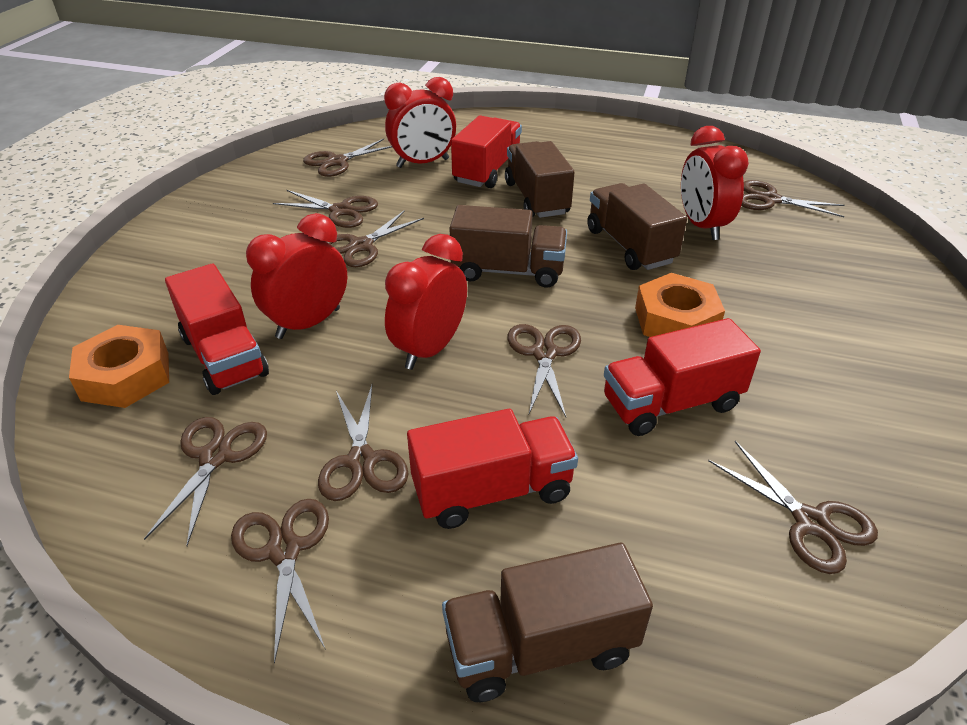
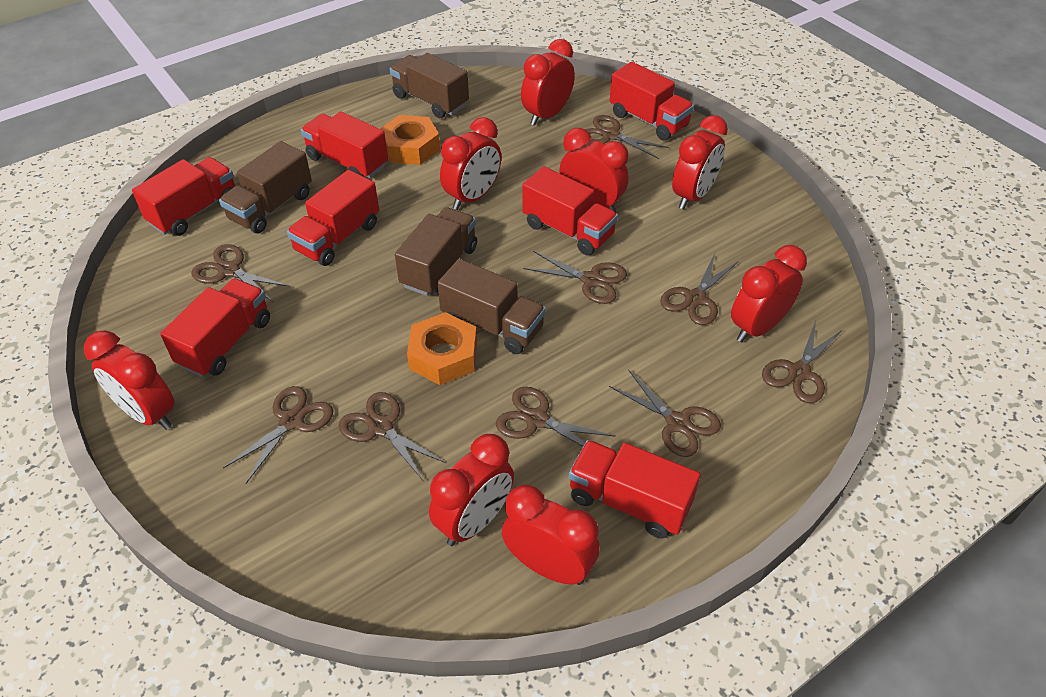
red clock: [246,213,347,339] [384,77,456,168] [385,234,467,370] [681,126,749,240] = 4 -> [84,331,175,430] [429,434,514,546] [440,117,501,210] [502,485,600,585] [521,39,575,126] [559,128,628,212] [672,115,728,209] [731,245,807,342] = 8
red truck: [165,264,269,395] [407,409,578,529] [451,115,522,188] [604,318,761,436] = 4 -> [132,157,235,236] [160,278,270,377] [287,170,379,266] [301,112,388,178] [522,166,618,255] [568,440,700,539] [610,62,694,141] = 7

